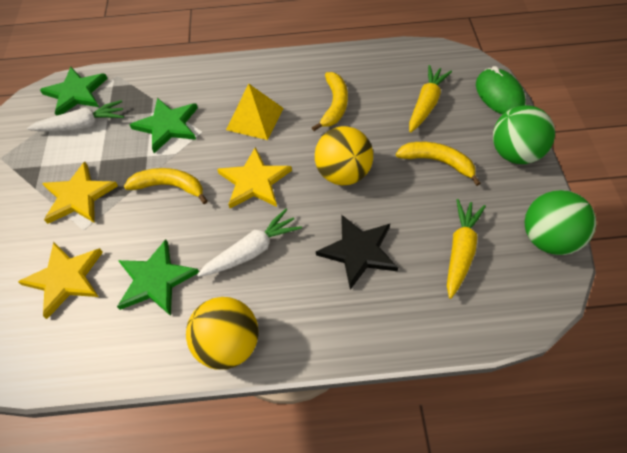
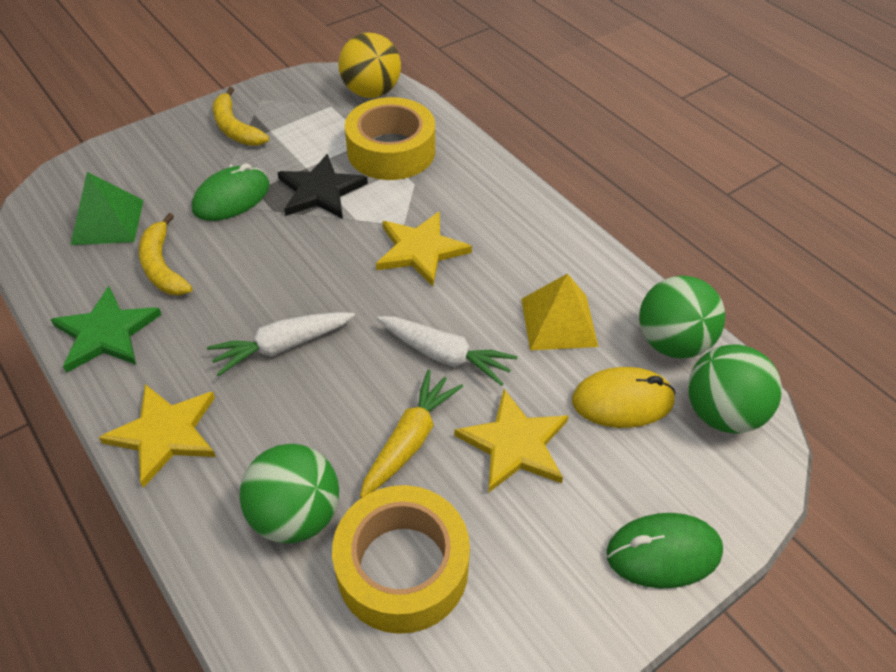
green ball: [493,105,555,164] [525,190,596,255] = 2 -> [239,444,339,543] [639,275,725,358] [688,344,782,434] = 3
green mouse: [476,66,526,114] = 1 -> [192,163,270,221] [607,513,723,588] = 2
green pyramid: none = 0 -> [71,172,144,245] = 1
green star: [40,67,108,116] [117,239,199,316] [130,98,198,153] = 3 -> [50,286,162,373] = 1
yellow ball: [186,297,259,370] [315,126,373,185] = 2 -> [338,32,401,98] = 1
yellow banana: [124,168,208,204] [312,72,348,131] [396,142,481,186] = 3 -> [139,213,193,296] [213,87,269,146] = 2
yellow carrot: [409,65,452,133] [447,199,486,299] = 2 -> [360,370,463,498] = 1
yellow mouse: none = 0 -> [572,367,676,428] = 1
yellow tape: none = 0 -> [332,485,470,634] [345,97,435,180] = 2

